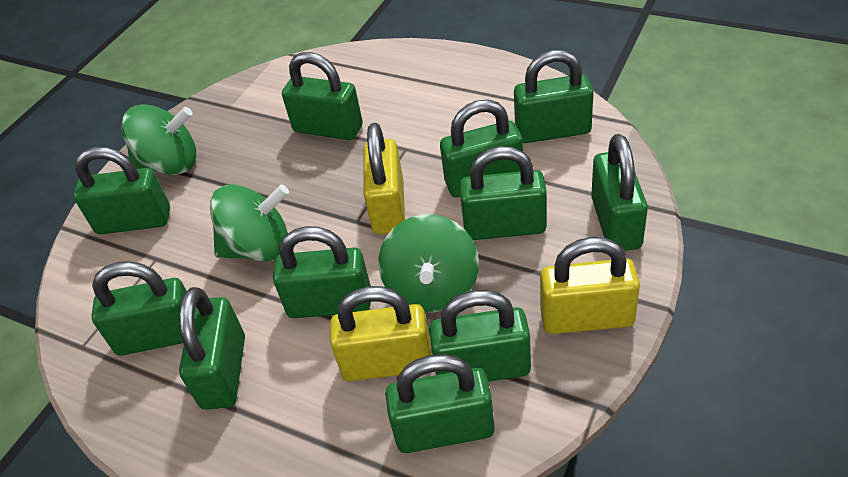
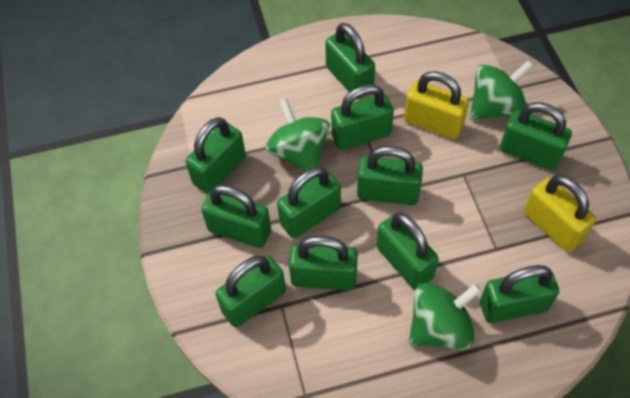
yellow padlock: [330,286,432,381] [364,123,405,234] [540,237,640,334] = 3 -> [404,71,469,139] [524,175,596,252] = 2

